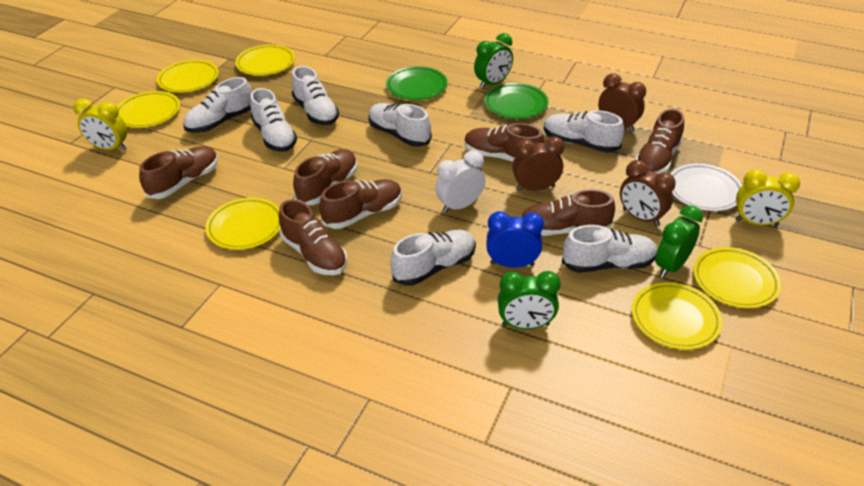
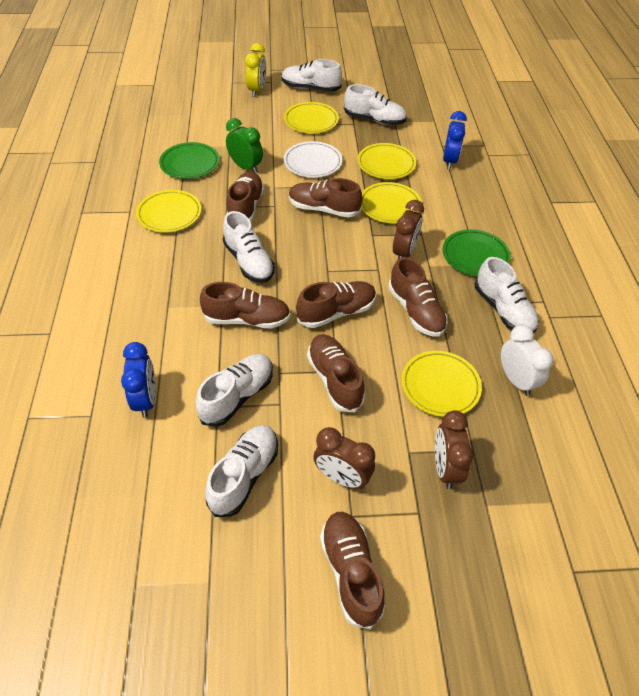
blue clock: [486,211,544,268] = 1 -> [121,342,156,418] [443,111,467,169] = 2
green clock: [474,33,513,89] [498,271,561,329] [655,205,703,278] = 3 -> [226,118,263,173] = 1
white shoe: [183,77,252,133] [250,88,297,152] [292,66,339,125] [368,103,432,147] [390,230,476,286] [544,110,624,152] [562,225,657,273] = 7 -> [195,354,273,427] [205,425,278,517] [223,211,275,283] [282,59,342,92] [344,84,407,125] [475,257,539,333] = 6
yellow clock: [73,98,127,151] [735,169,800,226] = 2 -> [245,43,266,97] = 1
yellow plate: [117,91,180,128] [157,60,219,93] [205,198,281,250] [235,45,295,76] [632,282,722,350] [693,247,781,308] = 6 -> [136,190,201,232] [284,102,339,134] [357,143,416,179] [361,182,422,223] [401,351,482,417] = 5

